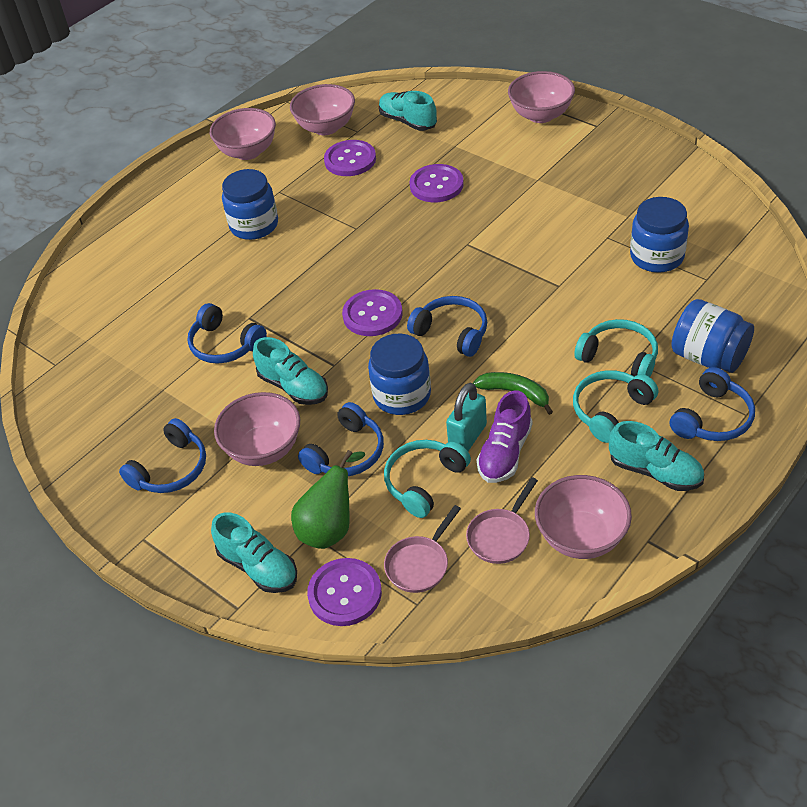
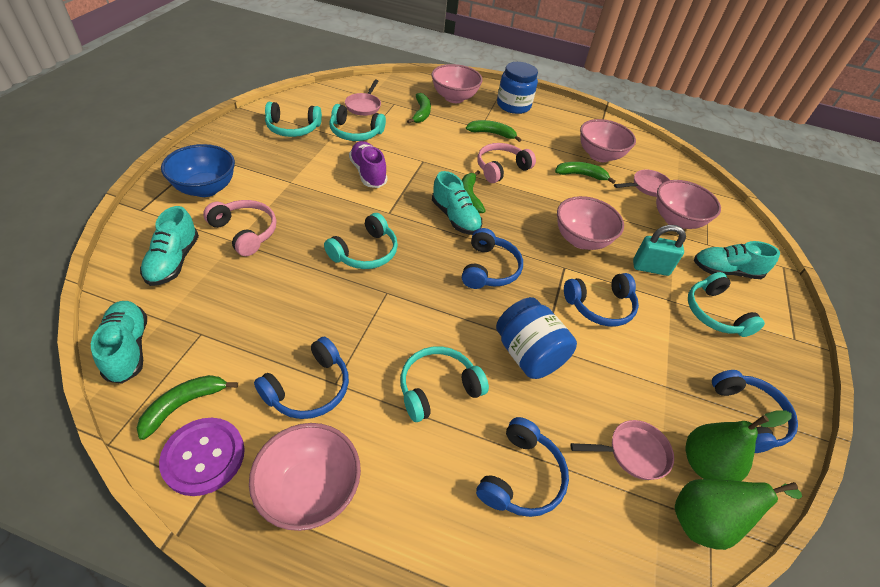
blue bowl: none = 0 -> [161,144,235,197] = 1
blue jar: [222,169,278,240] [368,334,431,415] [630,197,689,273] [671,299,754,373] = 4 -> [496,297,577,379] [497,62,538,114] = 2
green banana: [473,372,553,415] = 1 -> [137,375,238,440] [407,93,431,124] [462,170,486,213] [466,120,521,142] [555,162,616,184] = 5
green pear: [291,450,365,549] = 1 -> [675,479,802,550] [686,410,792,481] = 2
pink headphones: none = 0 -> [203,200,276,256] [477,143,536,183] = 2
pink pan: [384,505,461,593] [466,477,538,564] = 2 -> [345,80,381,116] [571,420,674,480] [614,170,670,197] = 3
purple button: [307,558,382,626] [324,140,376,176] [342,289,402,336] [409,164,464,202] = 4 -> [159,418,245,496] = 1
turquoise headphones: [384,440,471,518] [573,370,659,443] [574,319,658,377] = 3 -> [265,102,322,137] [324,213,398,269] [330,104,386,141] [400,346,489,422] [688,272,765,337] = 5

